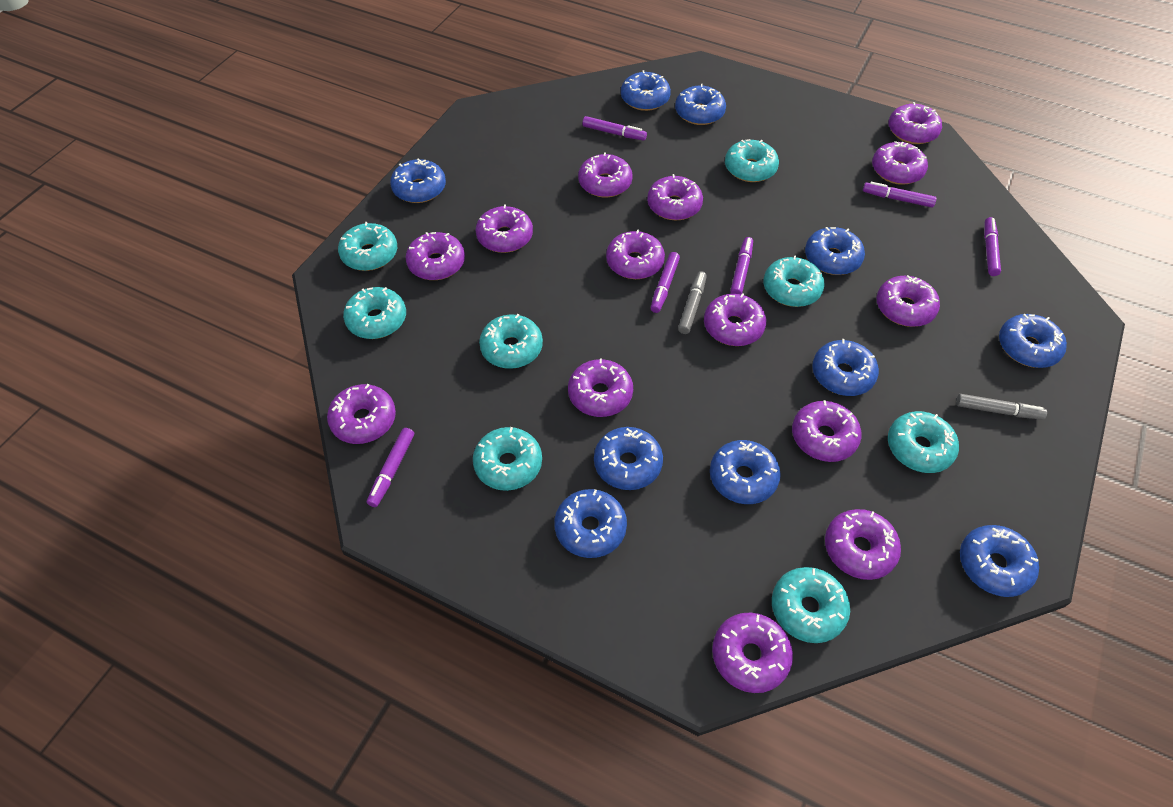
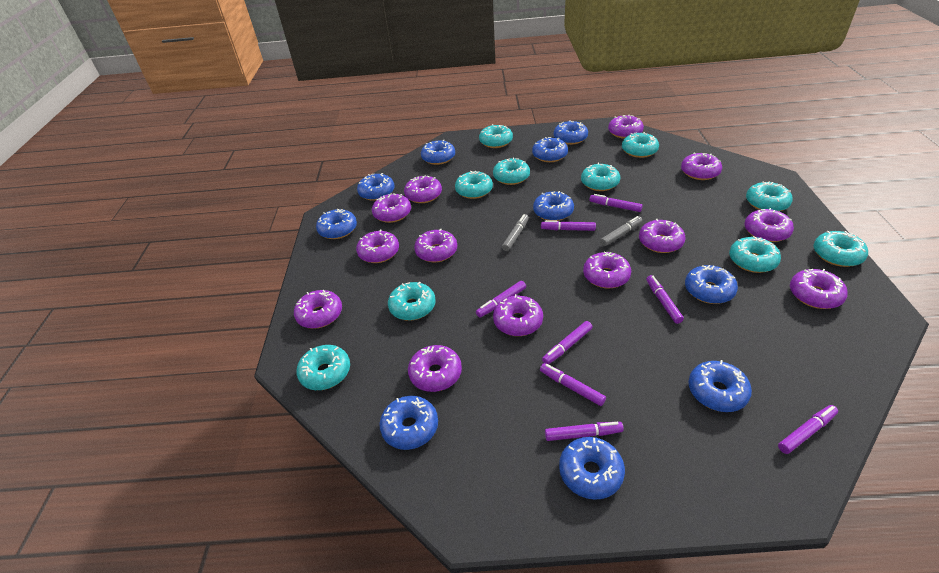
purple donut: [327,384,396,444] [406,232,465,280] [476,205,533,253] [568,358,633,417] [578,152,633,197] [606,229,665,279] [647,174,703,220] [704,293,766,346] [712,613,793,693] [792,400,862,462] [825,509,901,580] [872,141,928,185] [877,275,940,327] [889,102,942,144] = 14 -> [294,290,342,329] [356,229,399,263] [372,193,411,223] [404,175,442,203] [408,345,462,392] [414,228,457,262] [493,294,543,336] [583,251,631,288] [608,114,644,139] [639,219,685,253] [681,152,722,180] [744,208,794,242] [790,269,848,309] = 13
purple marker: [367,428,414,507] [582,116,647,141] [651,252,680,313] [730,237,753,295] [863,182,937,207] [984,217,1001,276] = 6 -> [476,281,526,317] [540,363,606,406] [541,220,596,231] [542,321,592,365] [545,422,624,441] [589,194,643,212] [646,275,684,324] [778,405,838,454] = 8
turquoise donut: [338,222,397,271] [343,287,406,339] [473,427,542,491] [479,314,543,369] [725,139,779,182] [763,255,825,307] [772,567,850,643] [888,411,959,473] = 8 -> [296,345,350,390] [388,282,436,321] [455,171,493,199] [479,124,513,148] [493,157,530,185] [581,163,620,191] [622,132,659,158] [729,236,781,273] [746,181,793,211] [814,231,868,267] = 10

